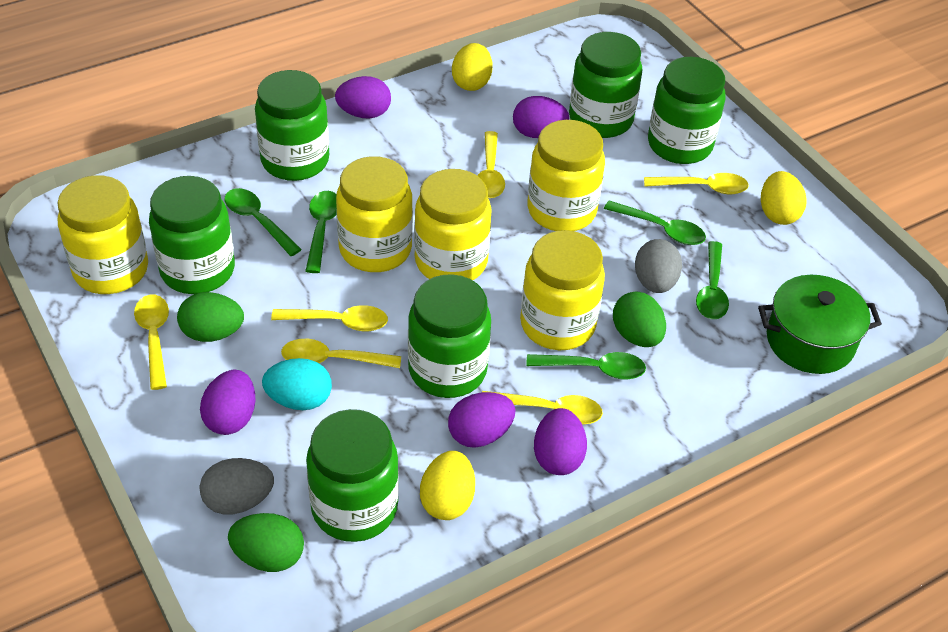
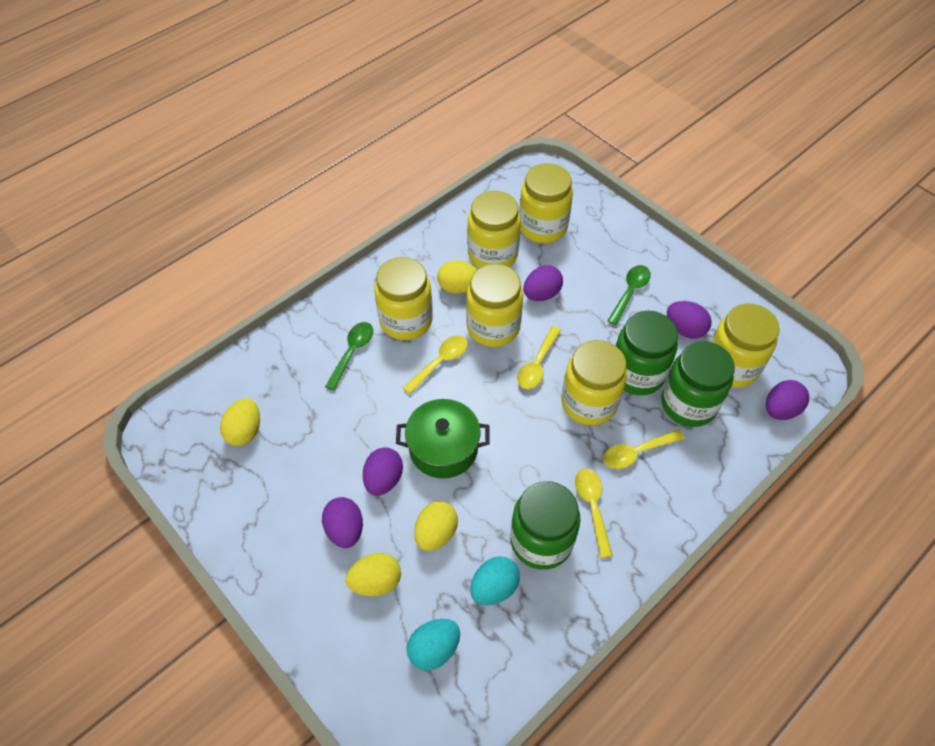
green egg: [177,292,244,342] [228,513,304,572] [613,291,666,347] = 3 -> none = 0
green jar: [149,176,235,294] [255,70,329,181] [306,409,399,542] [408,274,491,398] [569,32,642,138] [648,57,725,164] = 6 -> [510,481,581,570] [615,311,678,395] [661,342,735,427] = 3
green spoon: [225,188,302,256] [305,191,337,273] [526,352,646,379] [604,200,706,245] [696,241,729,319] = 5 -> [325,322,373,391] [608,265,651,325] = 2
grey egg: [199,458,274,514] [635,239,682,293] = 2 -> none = 0
turquoise egg: [262,358,332,410] = 1 -> [407,619,460,671] [470,556,520,605] = 2
yellow egg: [420,451,475,520] [452,43,493,91] [761,171,807,225] = 3 -> [220,398,260,446] [346,553,401,597] [414,501,458,551] [437,260,478,294] = 4
yellow jar: [57,175,148,294] [336,156,413,272] [414,169,492,280] [520,230,605,350] [527,120,605,231] = 5 -> [374,257,433,340] [466,264,523,347] [467,191,521,268] [519,163,573,243] [561,340,627,426] [711,303,780,388] = 6
yellow spoon: [134,295,169,390] [271,305,388,331] [281,339,401,368] [477,131,505,198] [482,391,603,424] [644,173,749,194] = 6 -> [403,335,468,394] [517,326,561,389] [575,469,613,558] [603,430,685,469] = 4

